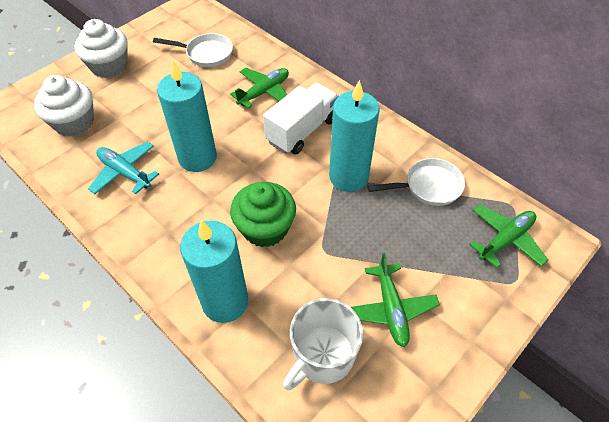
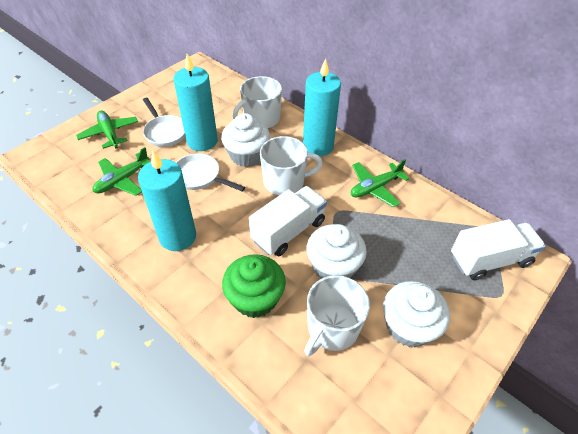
turquoise plane: [88,142,159,194] = 1 -> none = 0
white cupcake: [34,75,94,137] [75,19,128,78] = 2 -> [221,113,270,167] [307,224,367,279] [383,281,450,347] = 3
white mug: [283,298,363,390] = 1 -> [233,76,282,128] [260,136,323,195] [304,275,370,356] = 3
white truck: [263,83,339,155] = 1 -> [249,186,327,256] [451,219,546,280] = 2

